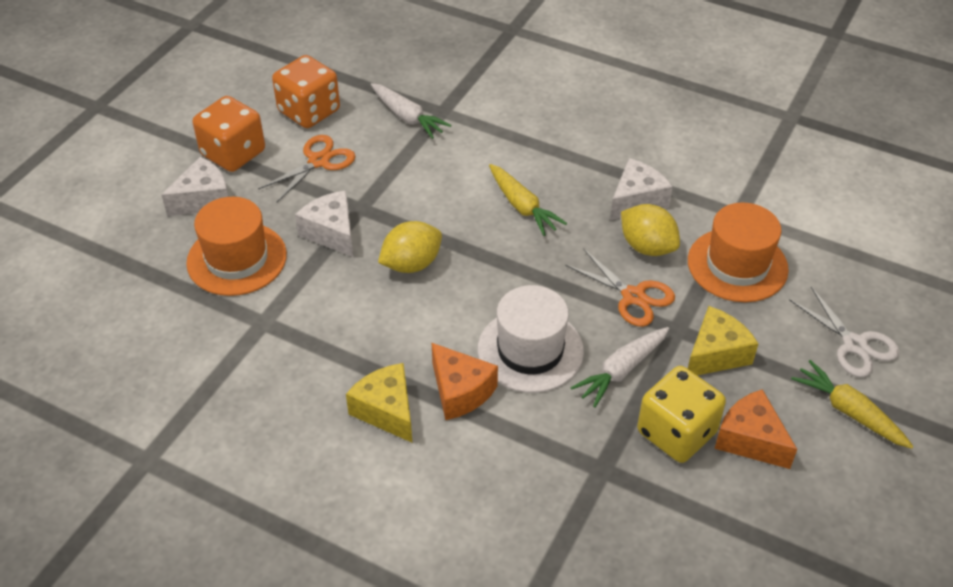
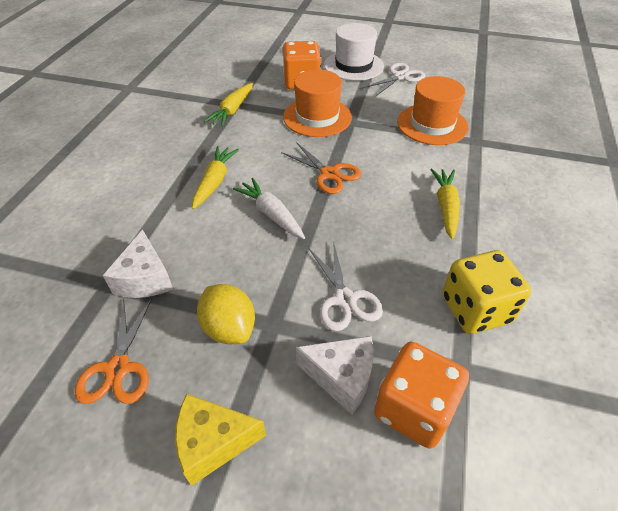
orange cheese: [432,343,498,420] [715,389,797,469] = 2 -> none = 0
white carrot: [371,83,452,139] [570,327,669,408] = 2 -> [233,178,305,239] = 1
white cheese: [162,157,229,216] [295,191,353,257] [610,158,673,220] = 3 -> [103,229,173,298] [296,336,374,415] = 2
white scissors: [789,287,900,377] = 1 -> [309,241,383,331] [362,63,425,96] = 2
yellow carrot: [489,164,567,236] [791,360,914,449] = 2 -> [192,146,239,209] [204,83,253,127] [430,169,460,239] = 3
yellow cheese: [346,363,412,443] [688,306,758,375] = 2 -> [175,394,266,486] = 1
yellow lemon: [378,221,442,273] [621,204,680,256] = 2 -> [197,284,255,344] = 1

